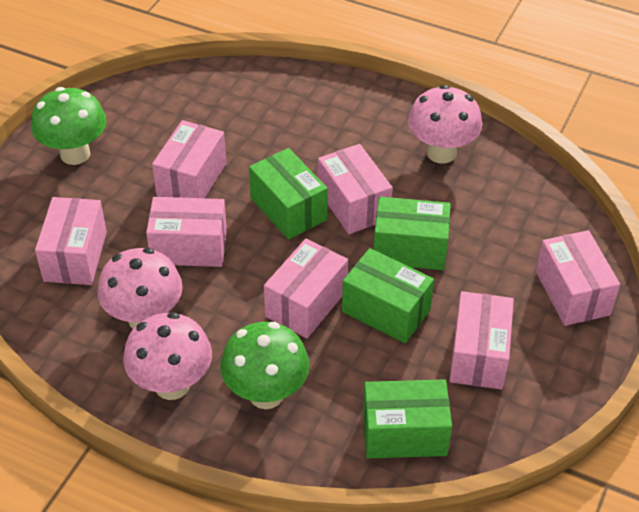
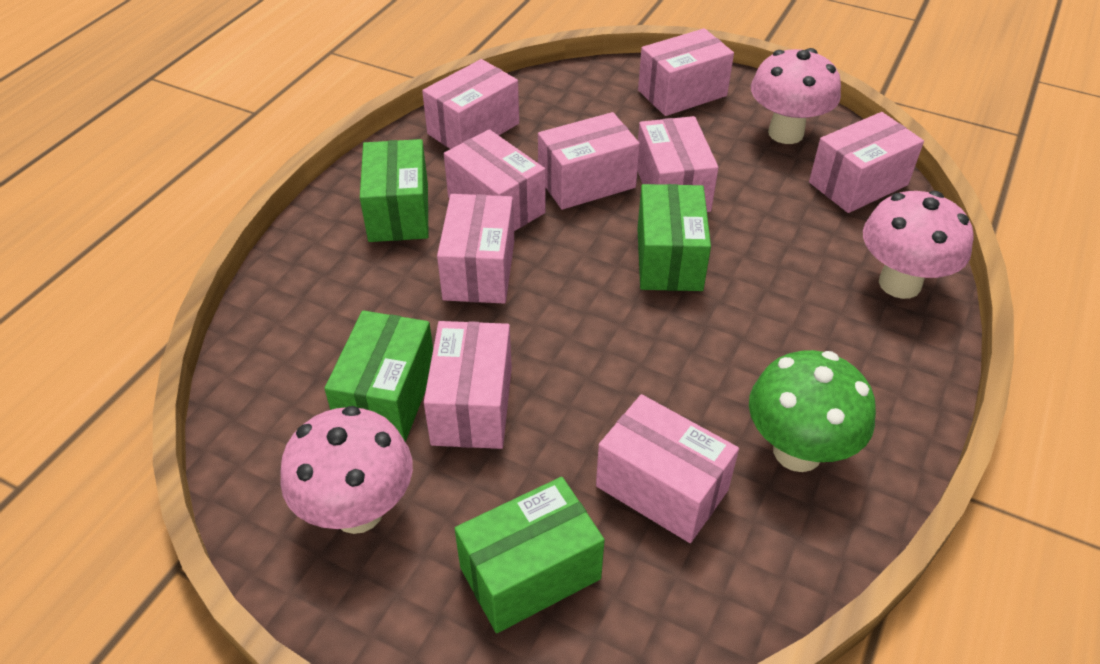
green mushroom: [31,87,106,165] [220,322,310,409] = 2 -> [749,350,876,472] = 1
pink box: [35,197,107,285] [146,197,227,267] [152,120,226,198] [264,238,348,338] [318,144,393,234] [449,291,514,390] [536,230,620,326] = 7 -> [422,59,519,149] [424,321,512,449] [437,194,514,303] [444,129,546,231] [538,112,640,210] [596,394,739,543] [637,116,719,212] [638,28,734,116] [809,112,924,213] = 9

